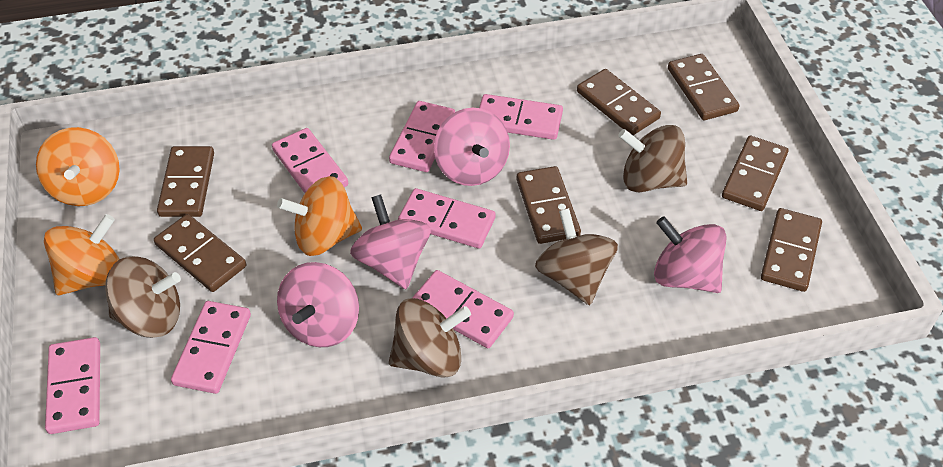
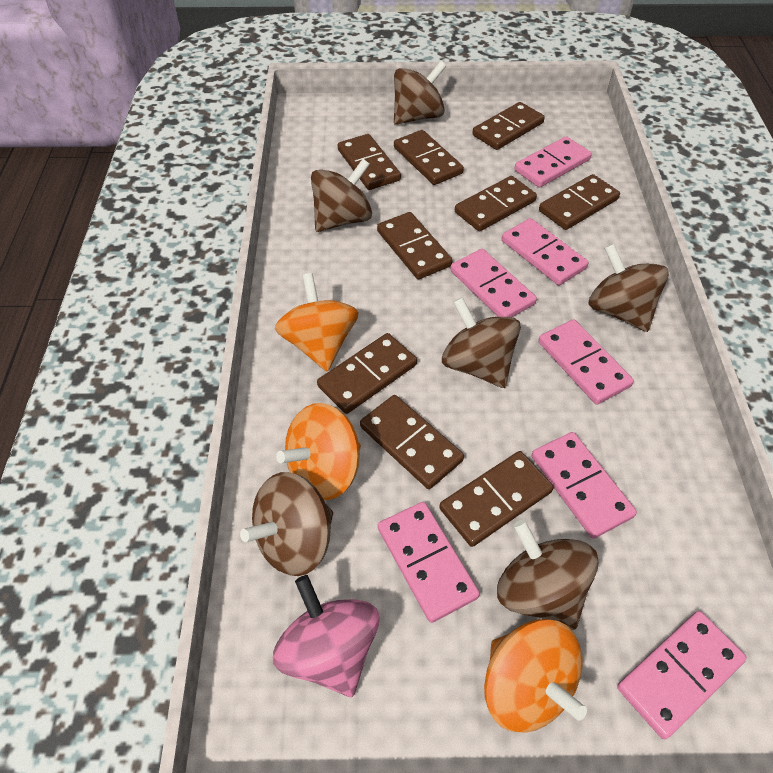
brown domino: [154,214,246,292] [157,146,214,217] [516,166,581,244] [577,69,661,135] [668,54,739,120] [722,135,788,211] [761,208,822,292] = 7 -> [317,333,417,414] [338,134,401,190] [360,395,464,489] [377,212,453,279] [394,130,464,185] [439,451,554,547] [455,176,537,231] [472,102,545,150] [539,174,620,230] = 9
brown spinning top: [105,256,181,338] [389,298,471,378] [535,208,618,305] [618,125,687,192] = 4 -> [240,472,333,576] [311,159,372,232] [394,61,446,125] [442,297,521,388] [497,520,598,630] [588,244,669,332] = 6
pink spinning top: [277,262,359,347] [350,195,431,289] [434,108,510,186] [654,216,726,293] = 4 -> [273,575,379,697] = 1

